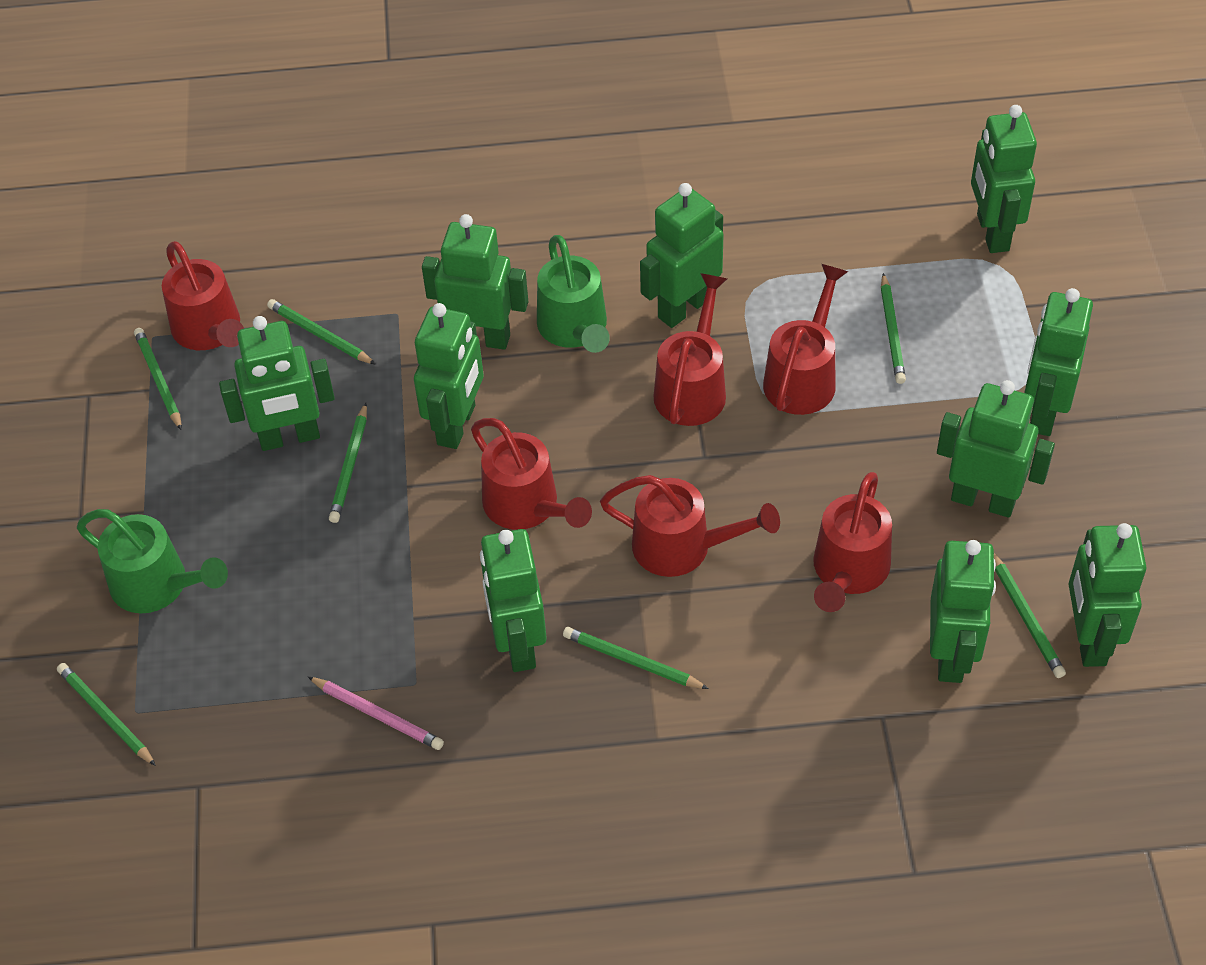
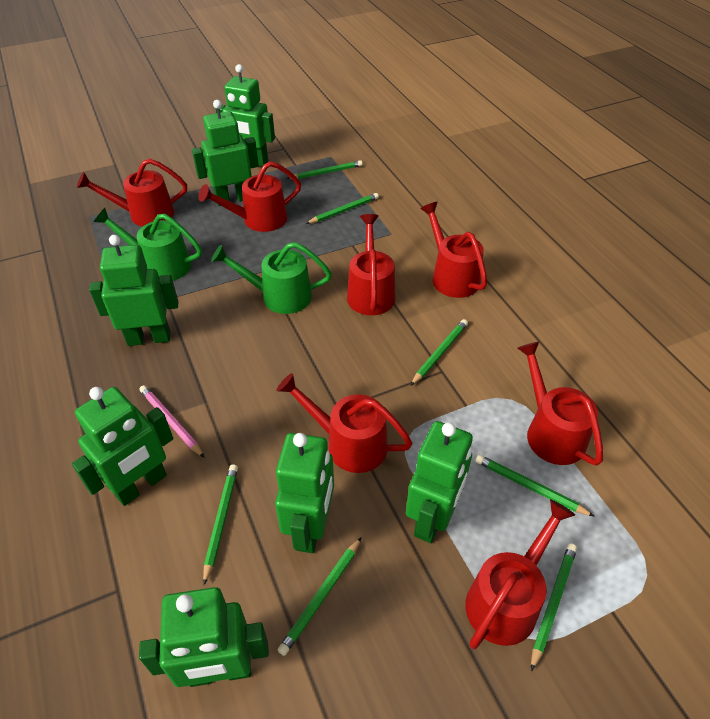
green robot: [219,316,335,451] [414,303,484,449] [422,214,528,350] [480,529,547,672] [640,183,724,328] [930,540,996,683] [937,380,1055,518] [971,105,1037,253] [1024,288,1093,436] [1069,523,1147,667] = 10 -> [72,387,173,506] [89,235,178,346] [139,587,269,687] [192,100,259,206] [215,64,275,167] [275,433,334,553] [406,421,473,543] = 7
red watering can: [162,241,244,350] [471,418,592,530] [600,475,780,577] [654,273,727,426] [763,264,848,415] [813,472,892,612] = 6 -> [77,158,187,227] [198,161,301,232] [276,373,412,473] [347,214,395,315] [420,202,487,298] [465,499,575,649] [517,342,603,466] = 7

